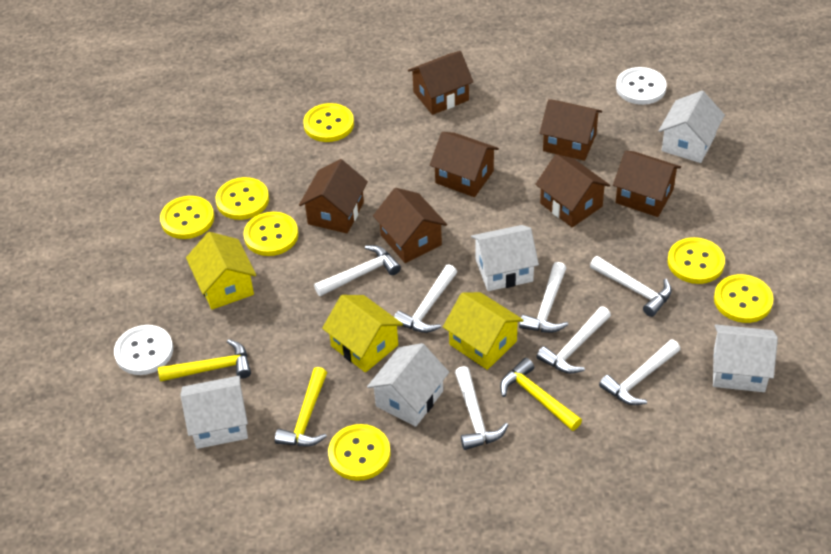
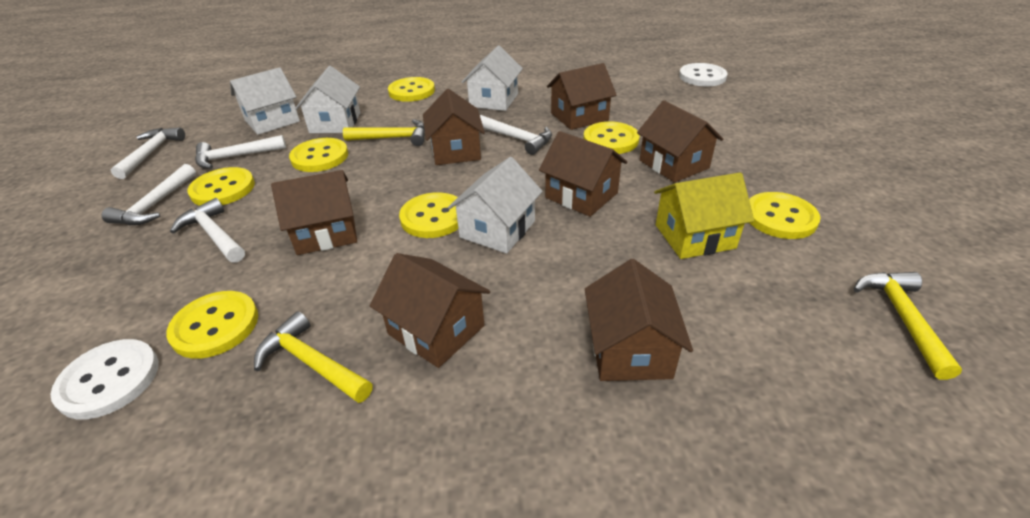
white hammer: [314,245,401,296] [394,265,457,333] [455,366,508,450] [519,262,569,333] [536,306,611,374] [590,256,672,317] [599,339,681,405] = 7 -> [102,164,196,226] [110,128,185,179] [170,198,245,263] [195,135,286,169] [480,115,552,155] = 5
white house: [181,376,248,449] [367,343,449,427] [471,225,539,291] [659,91,725,163] [713,325,778,392] = 5 -> [230,67,300,135] [295,66,360,133] [448,157,543,254] [462,45,523,111] = 4
yellow house: [186,232,256,310] [322,295,403,372] [443,292,523,370] = 3 -> [654,173,754,259] = 1

